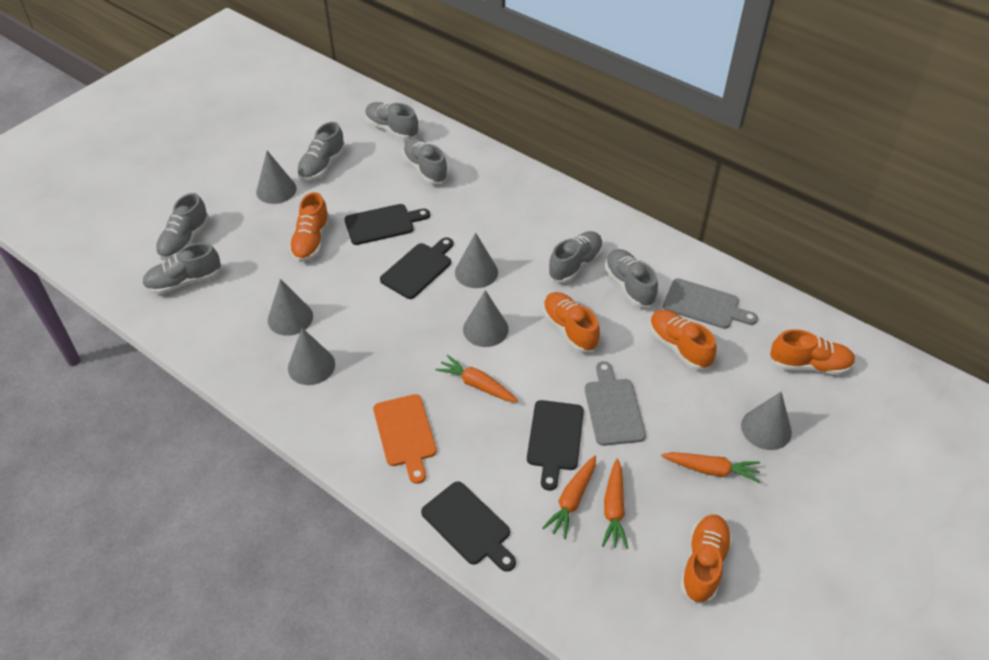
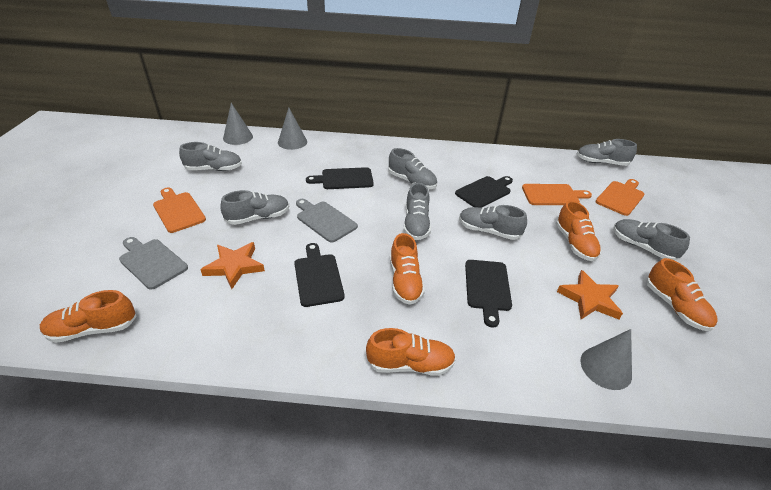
grey cone: [256,151,297,204] [268,279,313,336] [288,328,335,385] [455,233,498,288] [463,290,509,347] [741,392,792,450] = 6 -> [223,103,253,145] [278,108,307,150] [580,329,632,390] = 3
orange carrot: [435,355,518,402] [542,455,596,539] [602,458,628,549] [661,452,760,483] = 4 -> none = 0
orange cutting board: [373,394,437,484] = 1 -> [153,188,206,233] [522,184,592,205] [595,179,645,216] = 3
orange star: none = 0 -> [200,242,265,289] [557,270,623,319] = 2

